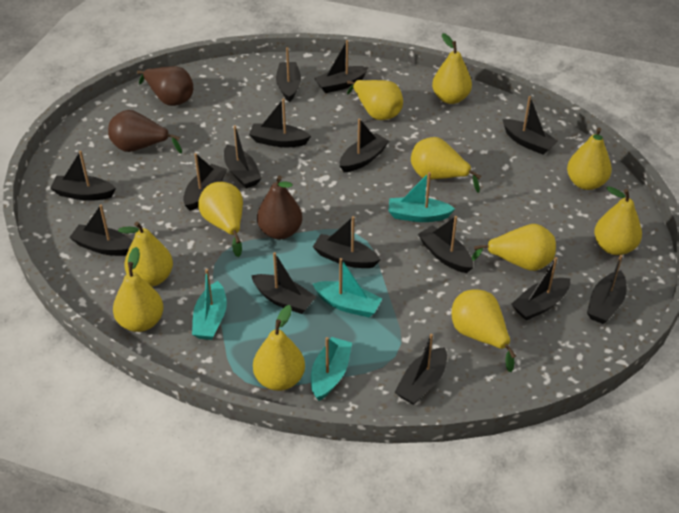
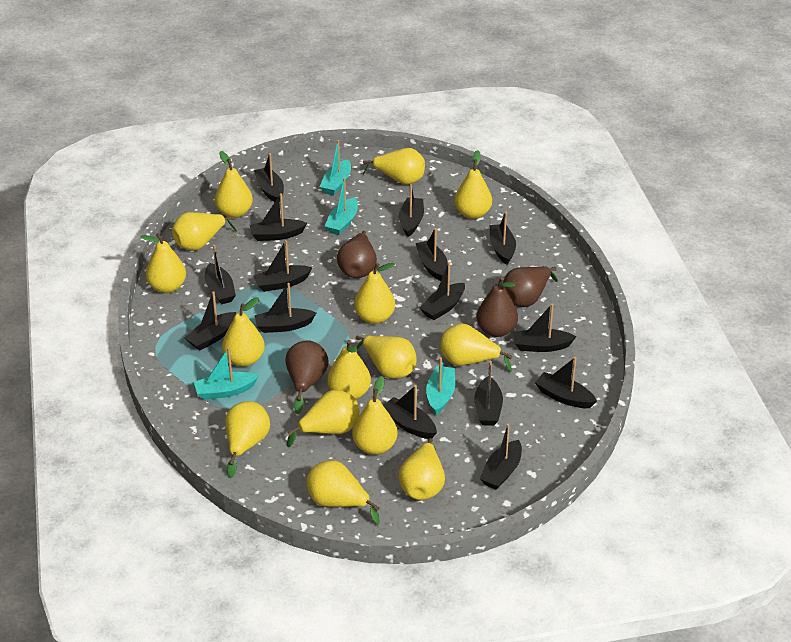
brown pear: [108,110,182,153] [137,66,193,106] [257,175,302,239] = 3 -> [285,340,329,414] [337,231,377,278] [476,277,518,337] [503,266,558,307] = 4
yellow pear: [113,247,164,332] [118,222,173,287] [198,182,243,257] [253,305,305,391] [347,80,403,120] [411,137,482,193] [432,33,472,104] [452,289,516,372] [472,224,556,271] [567,128,612,190] [594,186,642,255] = 11 -> [141,233,186,293] [172,212,237,250] [215,151,253,218] [222,297,265,367] [226,401,270,478] [287,390,360,447] [306,460,380,525] [327,340,371,399] [352,376,398,455] [354,263,395,324] [356,336,417,379] [363,148,425,185] [398,438,445,500] [440,323,512,372] [454,150,492,219] = 15

